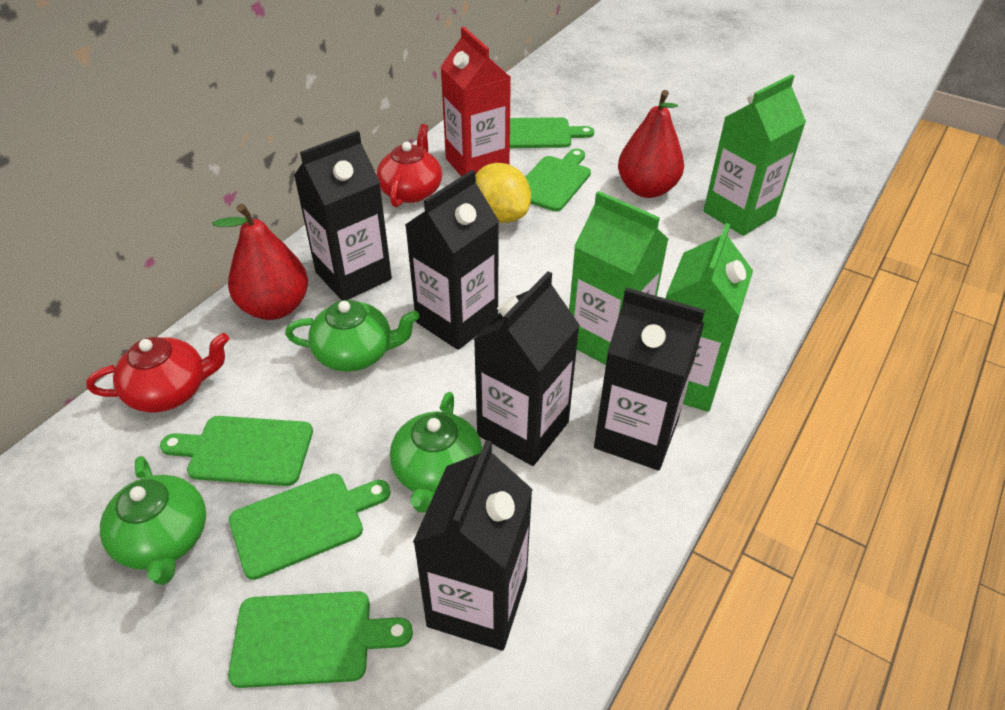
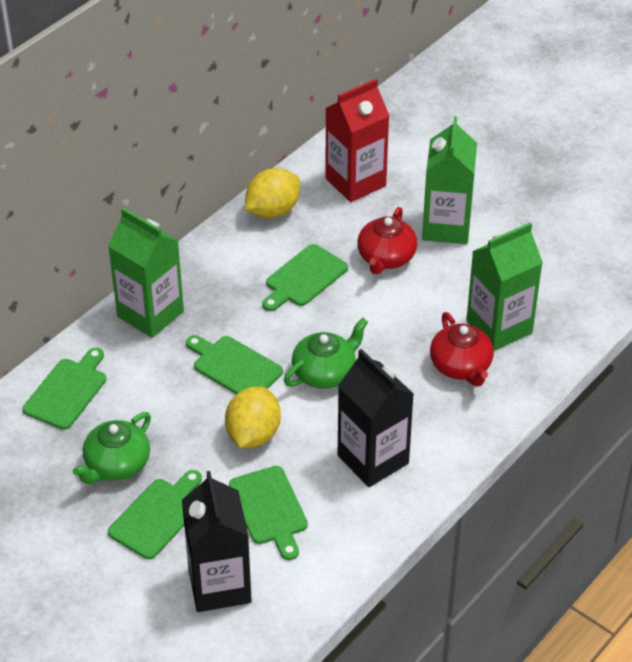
black carton: [294,130,392,300] [405,170,499,350] [413,440,533,651] [474,271,580,466] [594,287,705,470] = 5 -> [182,471,252,612] [338,349,414,487] = 2
green teapot: [100,456,206,585] [285,300,420,372] [390,392,482,513] = 3 -> [73,412,151,484] [284,318,368,389] = 2
red pear: [212,204,308,320] [618,90,684,198] = 2 -> none = 0
yellow lemon: [476,163,531,223] = 1 -> [225,386,281,448] [245,168,300,219] = 2

